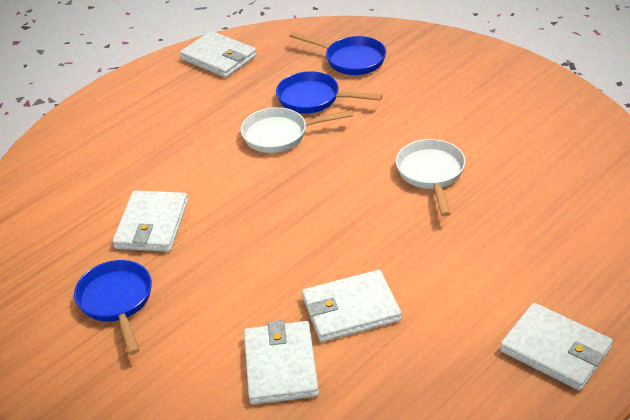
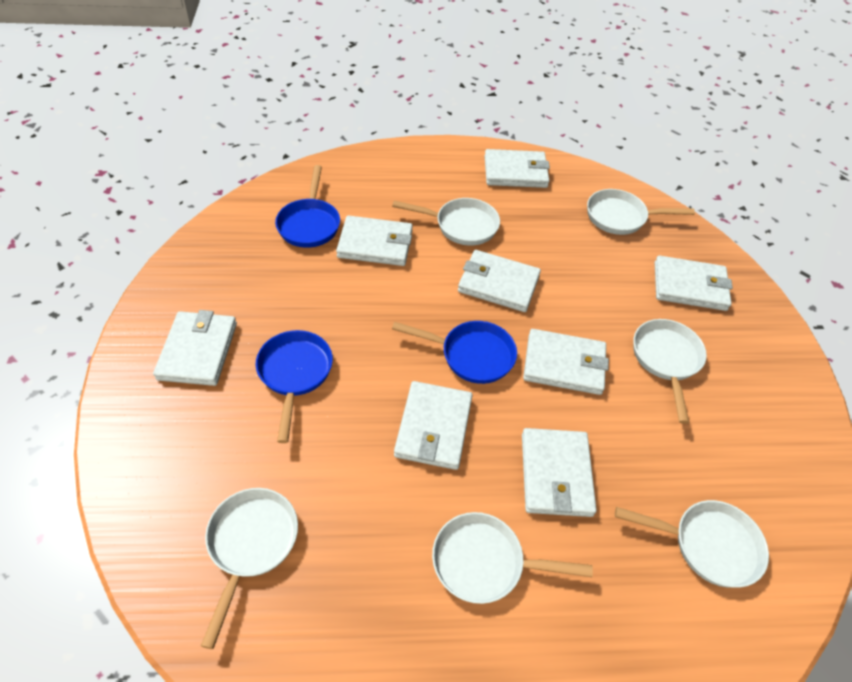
white pan: [241,107,354,153] [396,139,466,217] = 2 -> [201,488,298,649] [392,198,500,246] [432,512,593,604] [587,189,695,235] [615,500,769,588] [633,319,707,424] = 6
white wallet: [113,191,188,252] [180,31,257,78] [244,320,319,405] [302,270,401,342] [500,303,613,391] = 5 -> [153,310,237,386] [336,215,413,266] [394,381,473,470] [458,250,541,312] [485,149,550,188] [522,428,597,517] [523,329,609,395] [655,256,733,311] = 8

